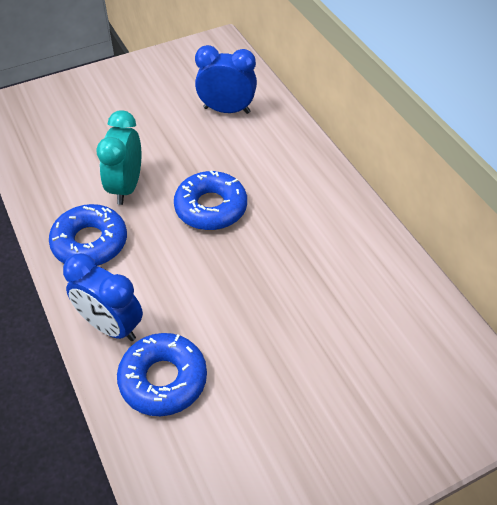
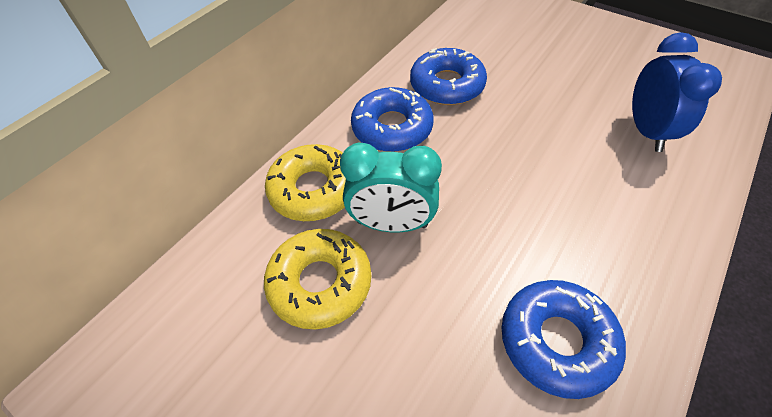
blue clock: [63,253,143,341] [195,45,257,114] = 2 -> [632,32,722,152] = 1
yellow donut: none = 0 -> [264,229,371,330] [265,144,346,221] = 2

